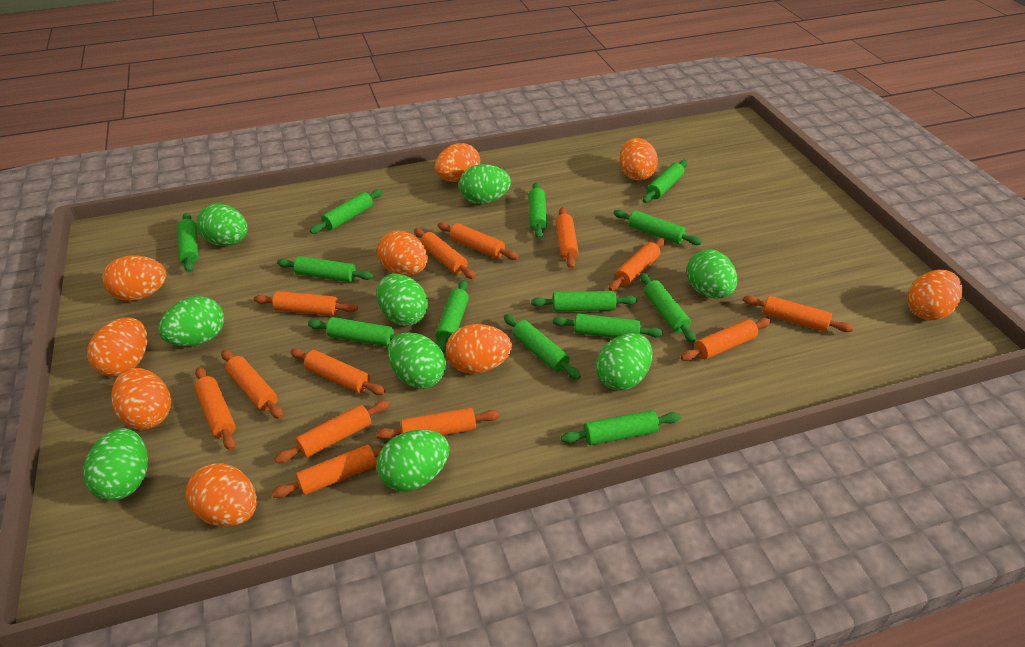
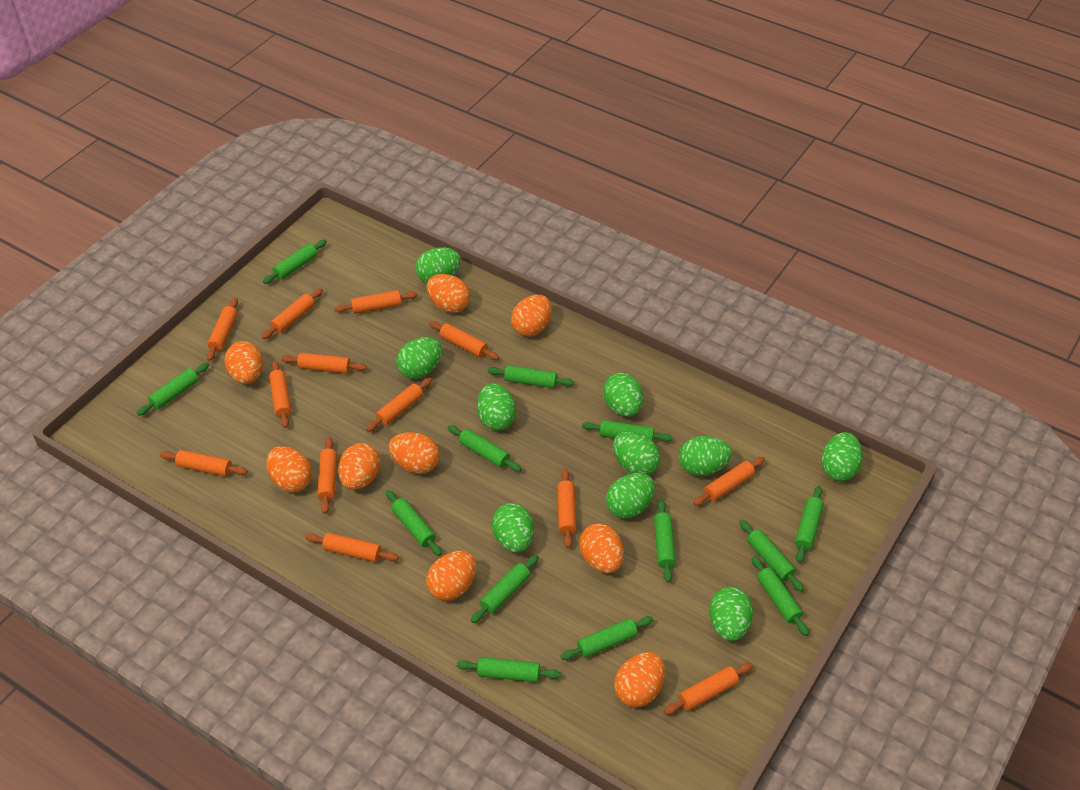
green egg: [83,428,148,500] [158,296,224,346] [196,204,247,246] [377,274,428,326] [377,430,449,491] [388,332,446,389] [459,164,511,204] [596,333,652,390] [687,250,737,299] = 9 -> [396,337,442,379] [416,247,461,283] [477,383,516,431] [492,503,534,553] [603,373,643,417] [606,473,655,519] [613,431,660,475] [679,436,732,476] [709,587,753,641] [821,432,863,481] = 10

